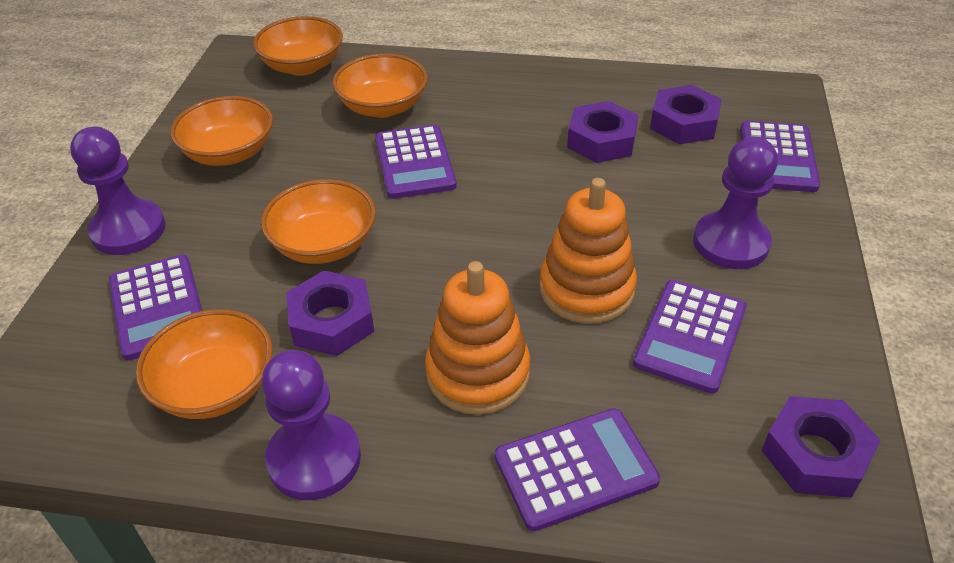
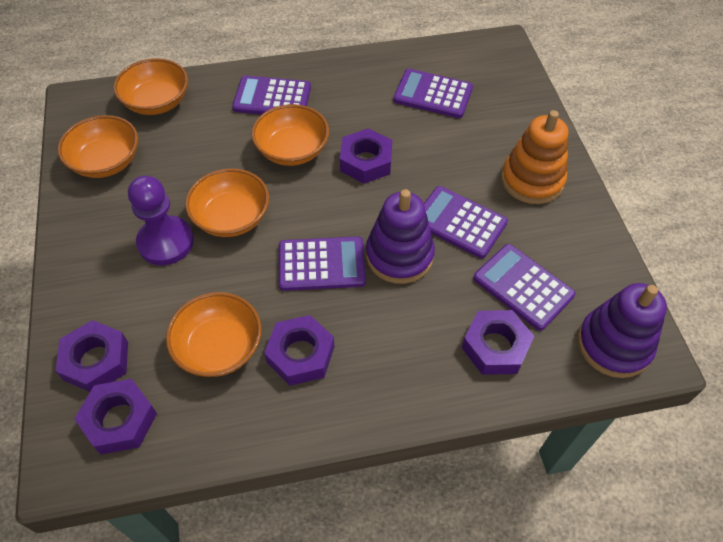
orange stacking toy: [425,261,531,415] [539,178,637,324] = 2 -> [501,110,568,204] = 1
purple nut: [286,271,374,356] [567,101,638,163] [650,85,722,144] [762,396,881,498] = 4 -> [56,320,128,392] [74,379,157,455] [264,315,334,386] [340,128,392,184] [461,310,534,375] = 5
purple pawn: [70,127,165,255] [262,350,361,500] [693,137,778,269] = 3 -> [128,176,194,265] = 1
purple stacking toy: none = 0 -> [366,189,435,284] [578,283,667,378] = 2

